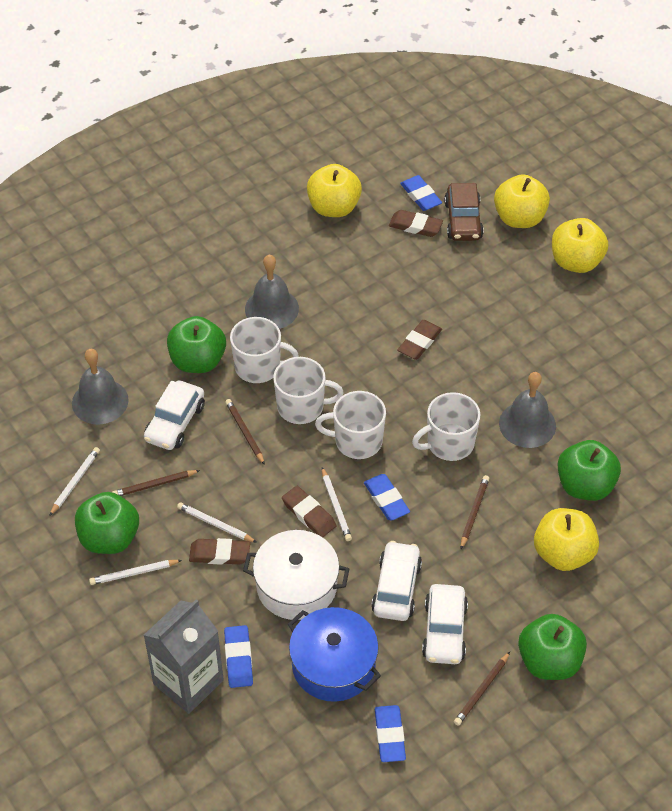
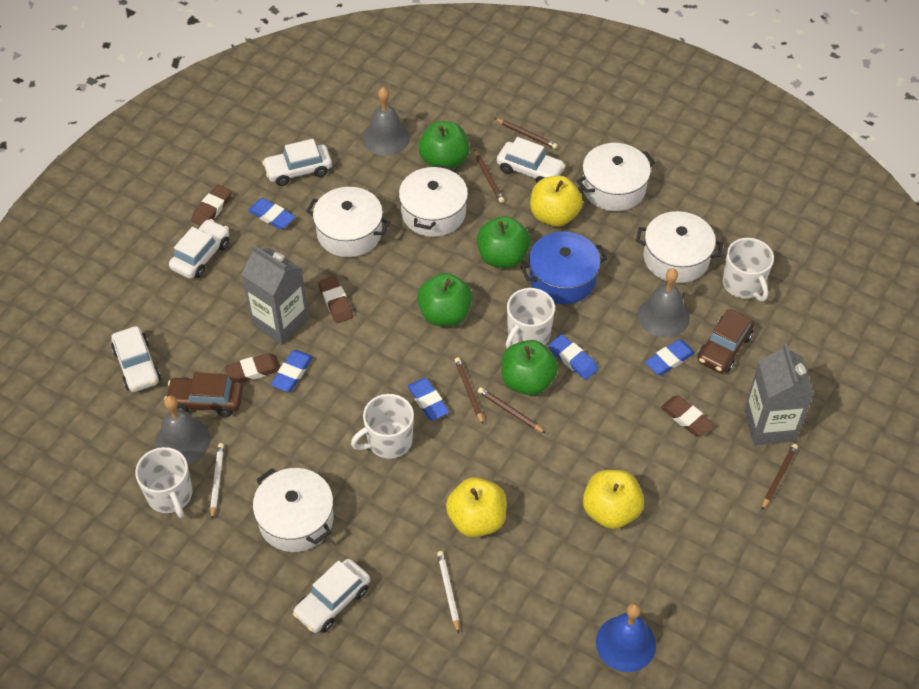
blue bell: none = 0 -> [596,603,656,672] = 1
blue eraser: [224,625,253,688] [364,474,410,521] [375,705,406,762] [400,175,442,211] = 4 -> [248,198,295,230] [271,350,313,392] [407,378,449,421] [549,334,598,380] [645,339,695,376] = 5
brown car: [444,183,484,241] = 1 -> [164,372,243,417] [697,309,754,373] = 2
brown pencil: [112,470,200,496] [225,399,265,465] [454,652,510,726] [461,475,489,549] = 4 -> [455,357,484,425] [474,150,504,203] [478,387,545,433] [494,118,558,149] [762,444,798,510] = 5
grey carton: [144,599,224,714] = 1 -> [241,245,309,345] [744,343,814,445] = 2
white car: [144,380,205,450] [371,541,422,621] [422,584,468,664] = 3 -> [111,326,161,392] [169,219,229,279] [262,139,332,186] [293,559,370,633] [497,137,566,183] = 5
white pencil: [49,447,100,516] [89,560,182,585] [177,502,257,543] [322,467,352,541] = 4 -> [210,443,224,519] [437,551,459,634] = 2
white pot: [243,530,349,620] = 1 -> [253,468,334,552] [306,187,390,257] [399,164,468,237] [577,143,655,211] [636,211,723,283] = 5
yellow apple: [307,164,362,217] [494,174,550,228] [534,508,599,571] [552,218,608,273] = 4 -> [446,477,507,537] [530,176,583,227] [583,470,644,529] = 3

